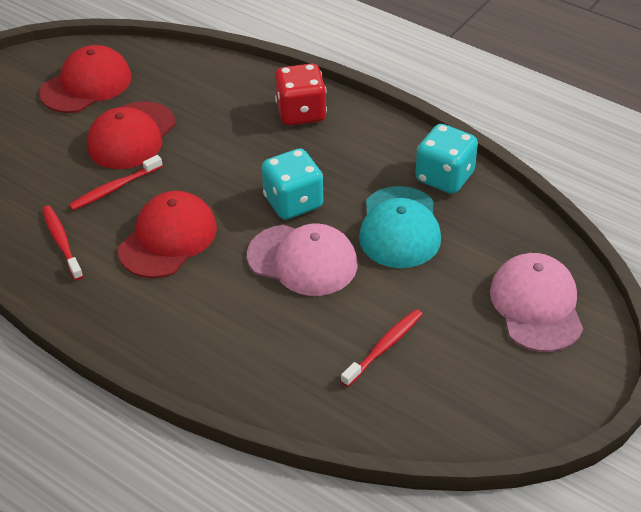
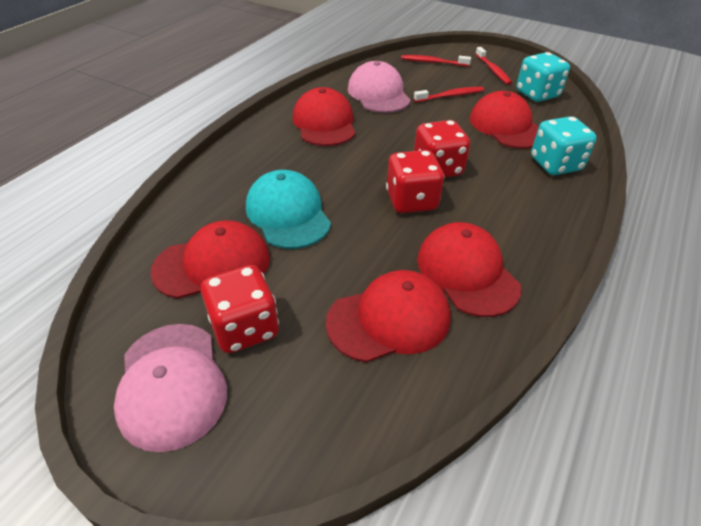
red cap: [39,45,132,113] [87,101,176,169] [118,191,217,278] = 3 -> [150,220,270,299] [293,87,355,146] [326,270,451,363] [417,222,521,317] [470,91,539,149] = 5
red dice: [275,64,327,126] = 1 -> [201,265,279,353] [386,150,444,213] [414,120,470,177] = 3

